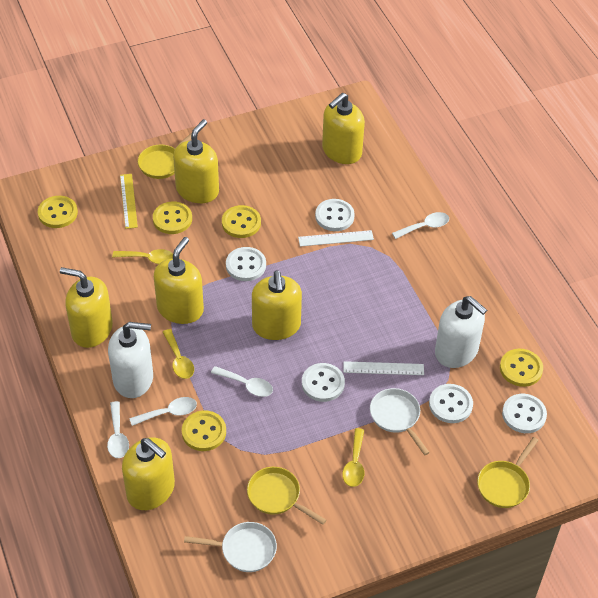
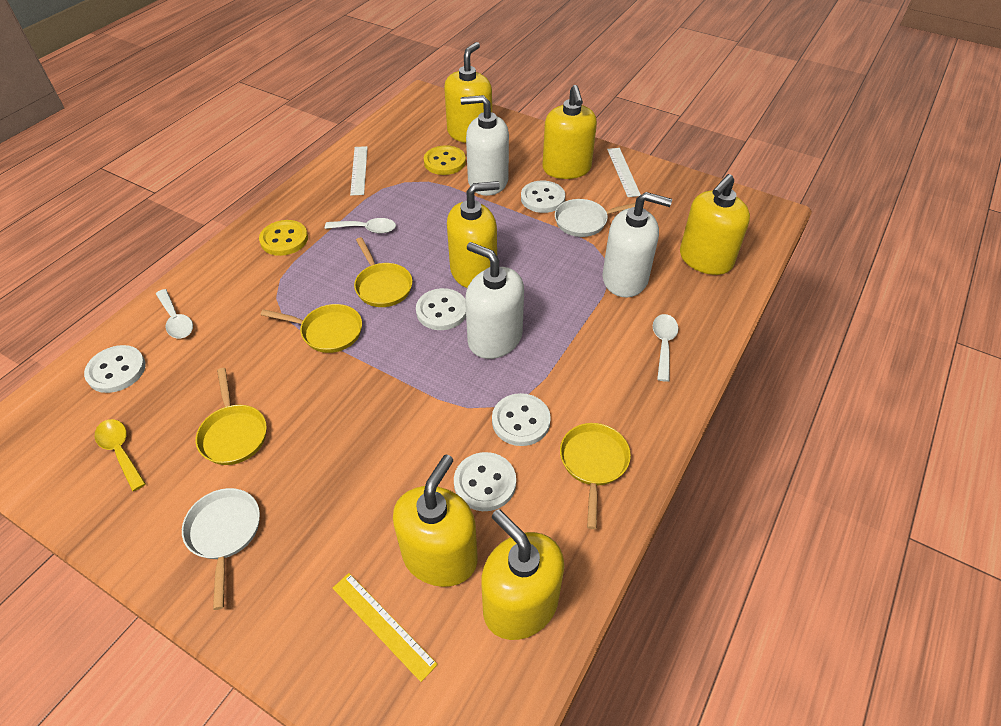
white soap dispenser: [108,322,153,398] [435,296,487,368] = 2 -> [461,95,509,196] [465,242,524,359] [603,192,672,297] = 3
white spoon: [107,401,129,458] [129,397,197,426] [211,366,273,397] [392,212,449,239] = 4 -> [156,289,193,338] [325,218,396,234] [653,314,678,382] = 3
yellow button: [38,196,78,228] [153,201,192,234] [182,411,226,451] [222,205,261,238] [500,349,543,387] = 5 -> [259,220,308,256] [424,145,466,175] = 2
yellow pan: [138,133,192,179] [247,467,327,525] [477,437,539,508] = 3 -> [196,368,267,465] [261,304,362,353] [354,237,413,307] [560,423,631,529] = 4
yellow spoon: [112,249,173,264] [163,329,194,379] [342,428,364,487] = 3 -> [95,419,146,491] = 1

